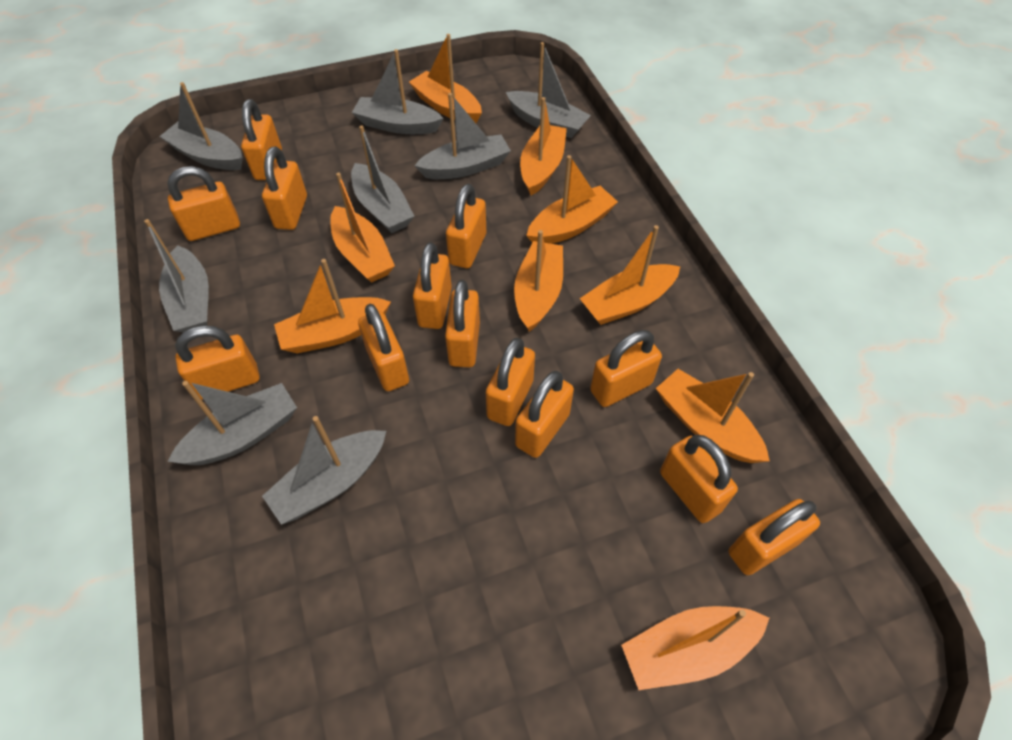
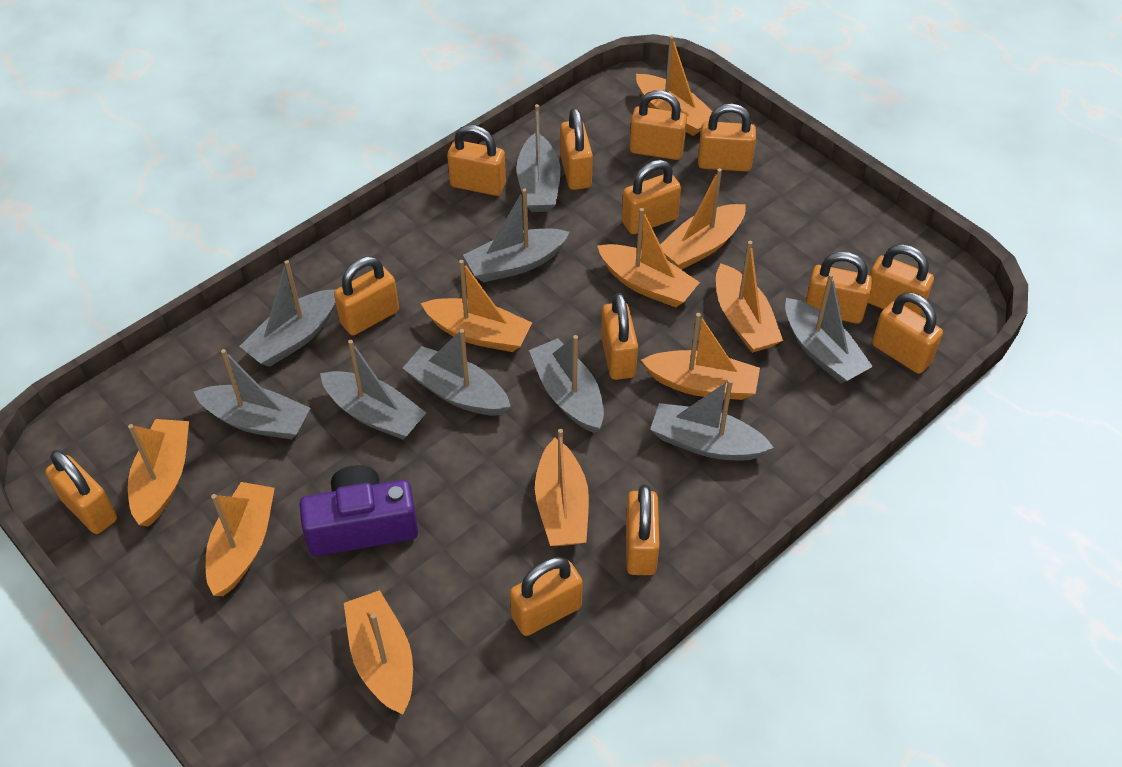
grey boat: [144,219,209,332] [159,82,243,170] [167,381,297,465] [262,416,386,525] [351,125,414,233] [352,49,444,134] [414,93,511,179] [506,42,591,138] = 8 -> [194,349,310,439] [240,260,336,367] [320,340,426,440] [403,329,511,416] [463,188,570,282] [516,104,561,212] [529,335,604,433] [650,379,774,461] [785,273,873,383] = 9
orange boat: [274,259,391,353] [330,172,395,283] [409,34,482,123] [514,230,563,332] [520,97,567,195] [526,155,618,244] [579,225,680,325] [621,606,769,690] [656,369,770,463] = 9 -> [128,419,189,527] [206,482,275,596] [344,590,413,714] [421,260,532,352] [535,429,589,546] [597,208,700,307] [636,36,713,136] [641,313,760,400] [660,168,746,270] [716,241,783,353] = 10
purple camera: none = 0 -> [299,465,418,556] = 1

